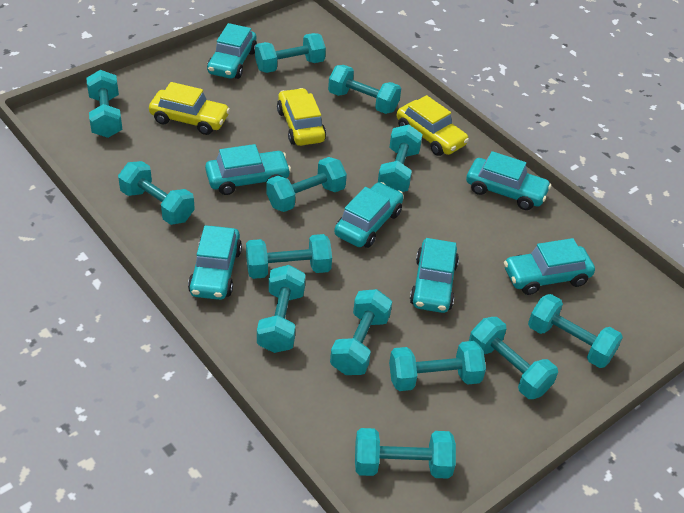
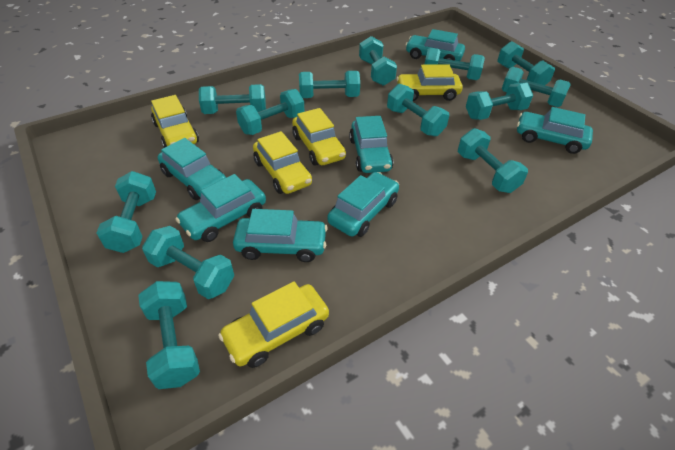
yellow car: [149,82,230,135] [277,88,326,146] [397,95,469,156] = 3 -> [151,95,199,148] [218,281,329,368] [253,131,312,194] [292,108,346,166] [396,64,463,101] = 5

